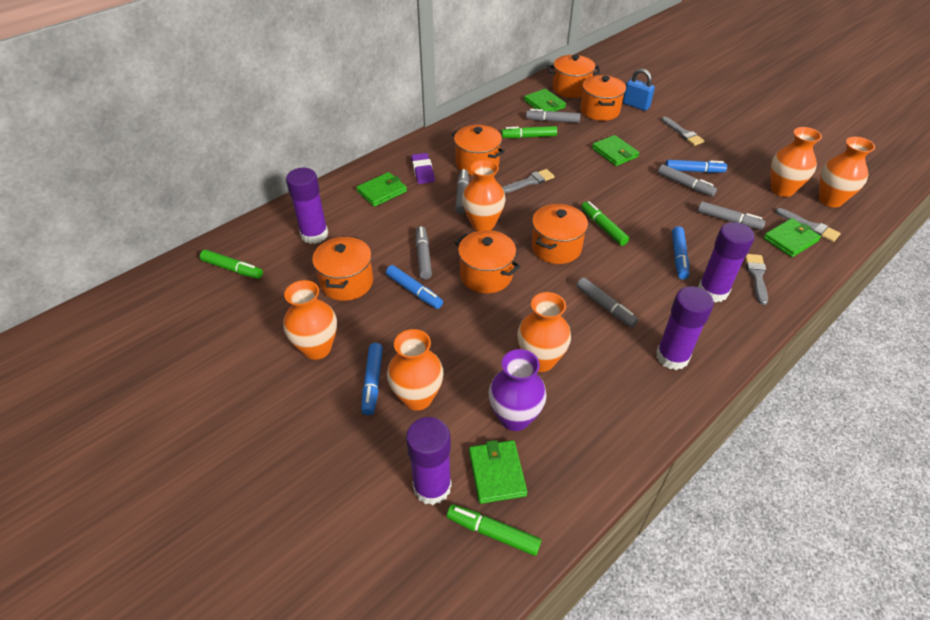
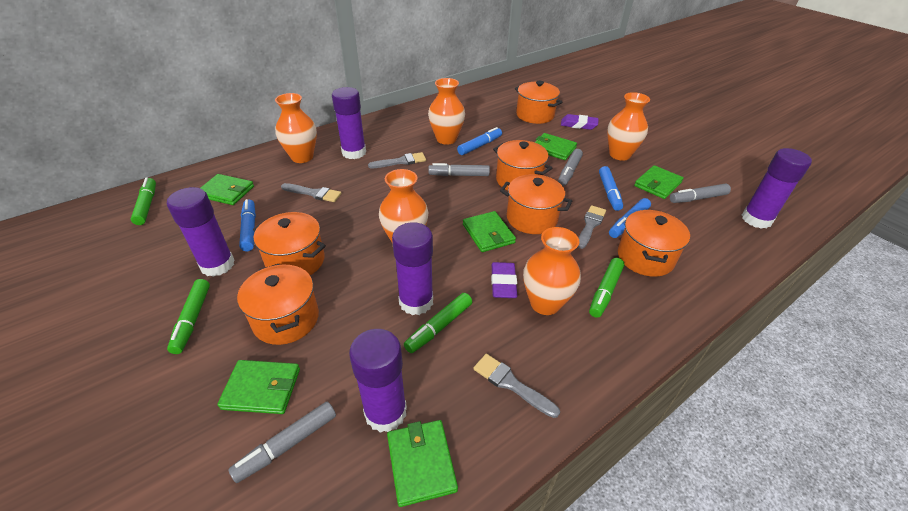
blue padlock: [623,68,655,111] = 1 -> none = 0
green wallet: [356,172,407,207] [469,440,527,504] [524,89,566,111] [592,135,639,166] [763,218,821,257] = 5 -> [200,174,254,205] [217,360,300,414] [387,420,458,507] [463,211,516,252] [535,133,577,160] [634,165,684,199] = 6
grey marker: [416,226,432,279] [455,169,469,214] [526,109,580,123] [576,277,639,327] [658,164,717,197] [698,201,766,230] = 6 -> [228,401,336,483] [428,163,490,176] [558,149,583,186] [670,184,731,203] = 4
orange vase: [283,280,337,360] [387,329,444,411] [462,160,506,231] [517,292,571,372] [771,127,822,197] [819,137,875,207] = 6 -> [275,93,317,163] [379,169,429,244] [428,78,465,145] [523,227,581,315] [607,92,650,161] = 5
purple eraser: [411,153,435,184] = 1 -> [491,262,517,298] [561,114,599,130] = 2
purple glue stick: [286,168,328,244] [406,417,452,505] [656,286,714,370] [698,222,754,302] = 4 -> [167,187,235,277] [332,87,366,159] [349,329,407,432] [392,222,433,315] [742,148,812,229] = 5
purple vase: [488,349,547,431] = 1 -> none = 0

